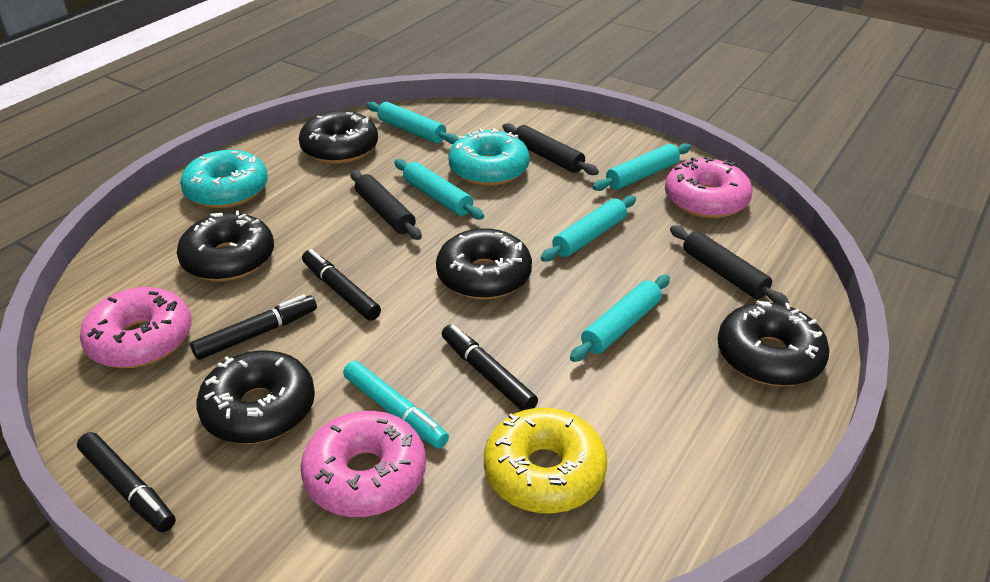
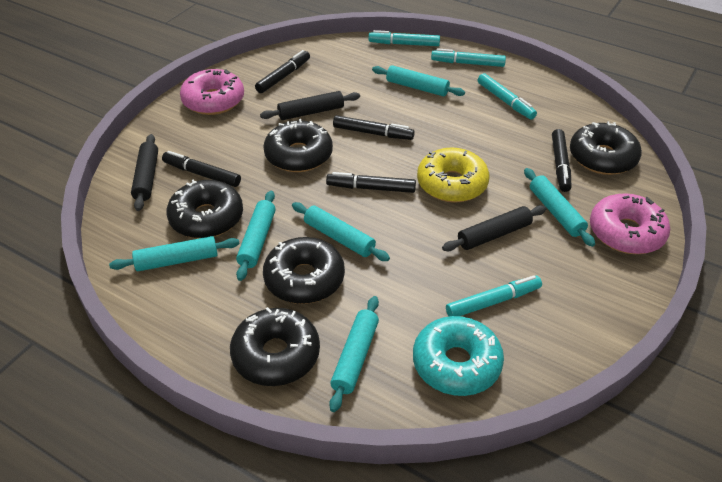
black marker: [77,432,176,532] [190,294,317,360] [302,249,381,321] [442,325,538,411] = 4 -> [162,151,241,187] [255,50,310,93] [326,172,416,193] [333,115,415,140] [552,129,571,192] = 5
pink donut: [80,287,192,368] [301,411,426,517] [665,156,753,218] = 3 -> [180,69,244,115] [590,193,670,254] = 2
turquoise donut: [180,150,268,208] [448,128,530,186] = 2 -> [413,316,504,396] = 1
turquoise marker: [343,361,449,449] = 1 -> [368,30,440,46] [431,48,506,67] [446,275,542,316] [478,73,537,120] = 4
turquoise rolling pin: [366,102,458,144] [394,159,484,220] [541,195,636,262] [570,275,670,362] [593,143,691,191] = 5 -> [109,236,240,271] [236,190,276,281] [292,202,390,261] [329,296,379,412] [372,65,465,97] [524,168,595,247] = 6

